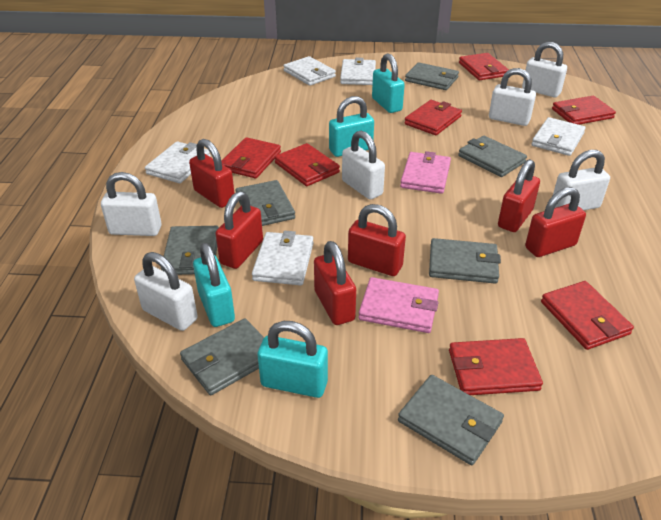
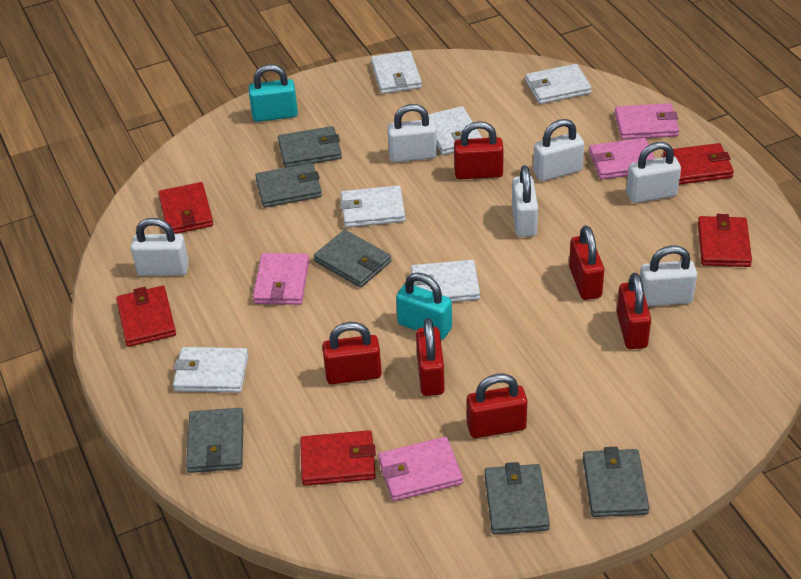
grey wallet: [161,226,219,275] [180,318,264,395] [236,180,295,226] [398,375,504,465] [405,63,459,90] [429,238,501,284] [458,136,527,177] = 7 -> [186,408,244,473] [255,163,322,208] [278,126,342,168] [314,230,392,288] [484,462,550,534] [583,447,649,517] = 6
pink wallet: [358,277,439,333] [400,151,451,194] = 2 -> [253,253,309,305] [378,437,463,501] [589,138,655,179] [615,103,679,140] = 4
red wallet: [221,137,281,179] [274,143,340,186] [404,100,462,135] [449,338,543,395] [459,53,509,80] [541,281,634,350] [552,96,616,125] = 7 -> [116,286,176,347] [158,182,213,234] [300,430,376,486] [663,143,734,185] [698,214,752,267] = 5
turquoise padlock: [193,243,235,327] [258,321,328,398] [329,96,374,157] [372,53,405,113] = 4 -> [248,64,298,122] [396,273,452,339] = 2
white wallet: [145,141,211,183] [252,231,314,285] [283,56,336,86] [340,58,376,85] [532,117,586,156] = 5 -> [173,347,249,393] [340,185,406,228] [371,51,422,94] [411,260,480,302] [428,106,482,155] [525,64,592,104] = 6

